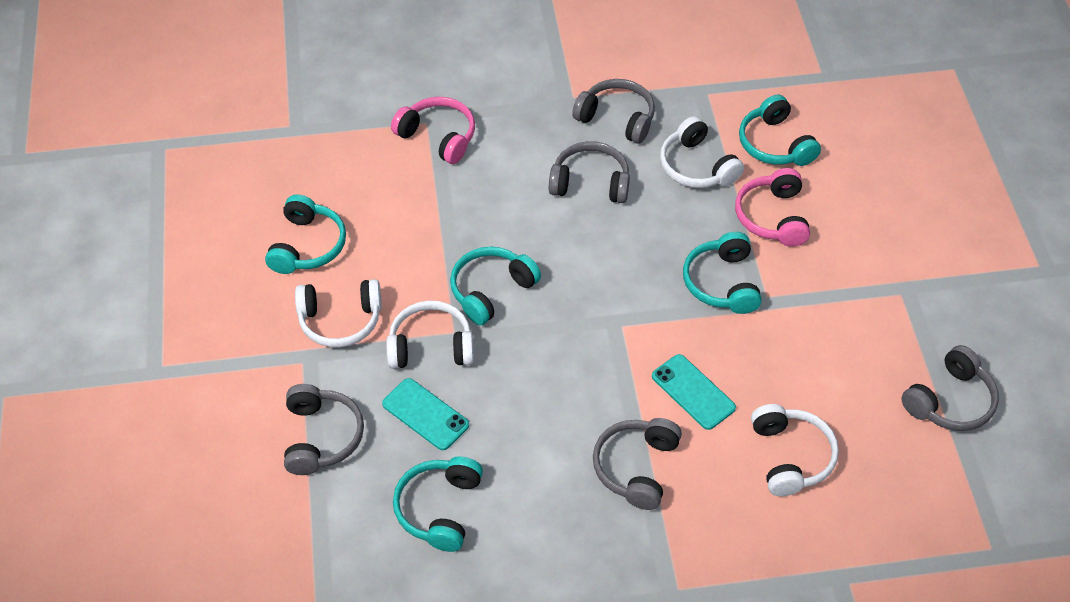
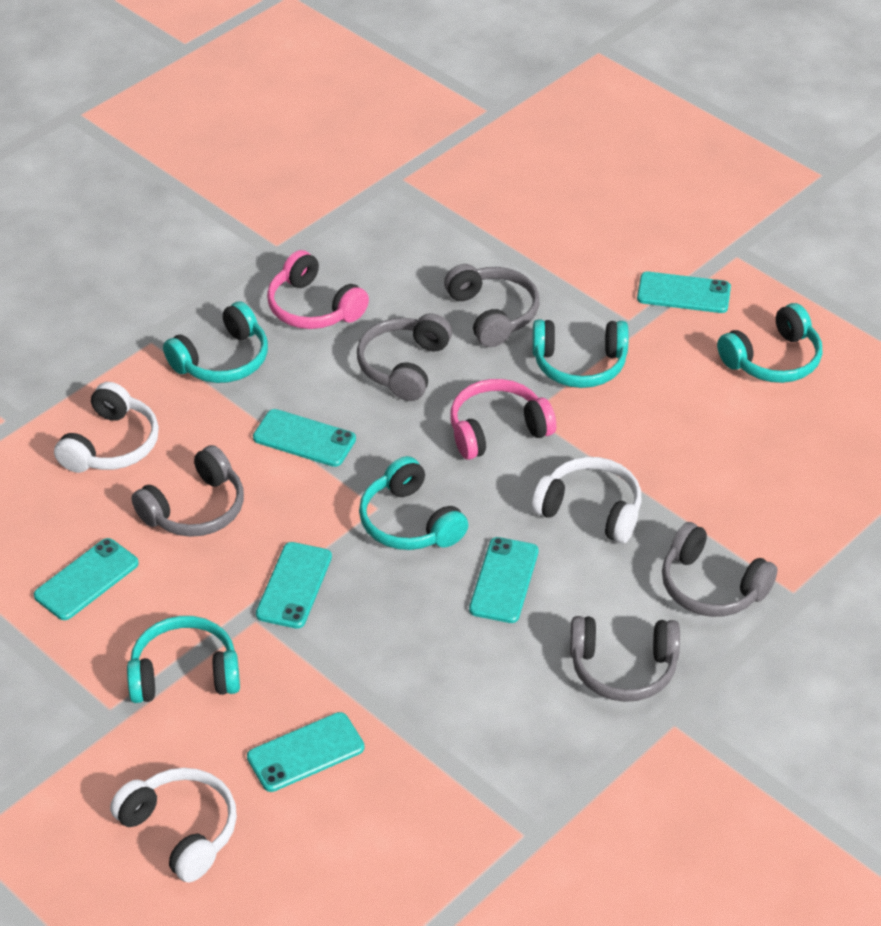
turquoise phone: [382,378,469,450] [652,354,736,430] = 2 -> [34,538,139,620] [247,712,365,792] [253,409,356,467] [256,542,332,629] [469,537,539,623] [637,272,731,313] = 6
white headphones: [295,279,382,347] [386,300,474,369] [660,116,744,188] [751,404,839,496] = 4 -> [54,382,159,473] [110,768,237,882] [532,457,641,544] = 3

